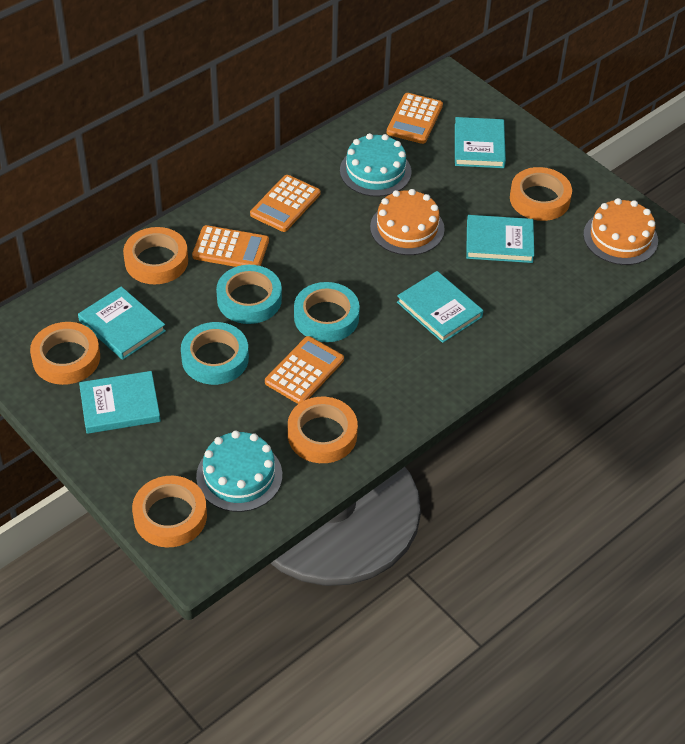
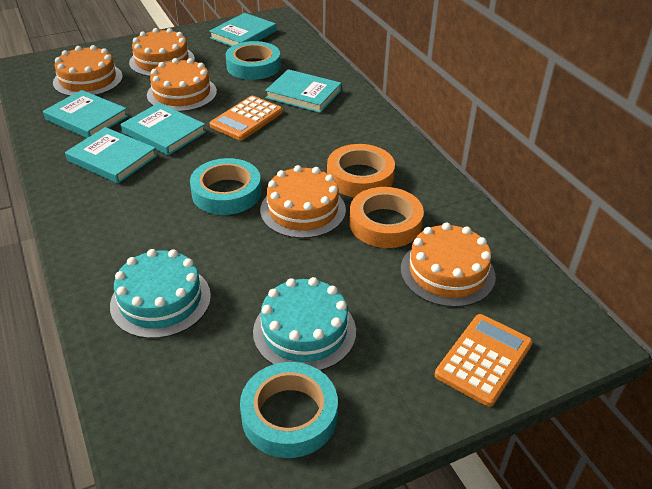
orange cake: [370,189,445,255] [583,198,658,265] = 2 -> [53,45,123,96] [129,28,195,77] [147,58,217,112] [260,165,346,239] [401,223,496,307] = 5
orange calculator: [192,225,269,267] [250,175,320,232] [265,336,344,404] [387,93,443,144] = 4 -> [210,96,283,140] [435,314,533,407] = 2
orange tape: [30,322,100,385] [123,227,188,284] [132,476,207,547] [288,397,358,463] [510,167,572,221] = 5 -> [327,144,395,197] [349,187,424,248] = 2

